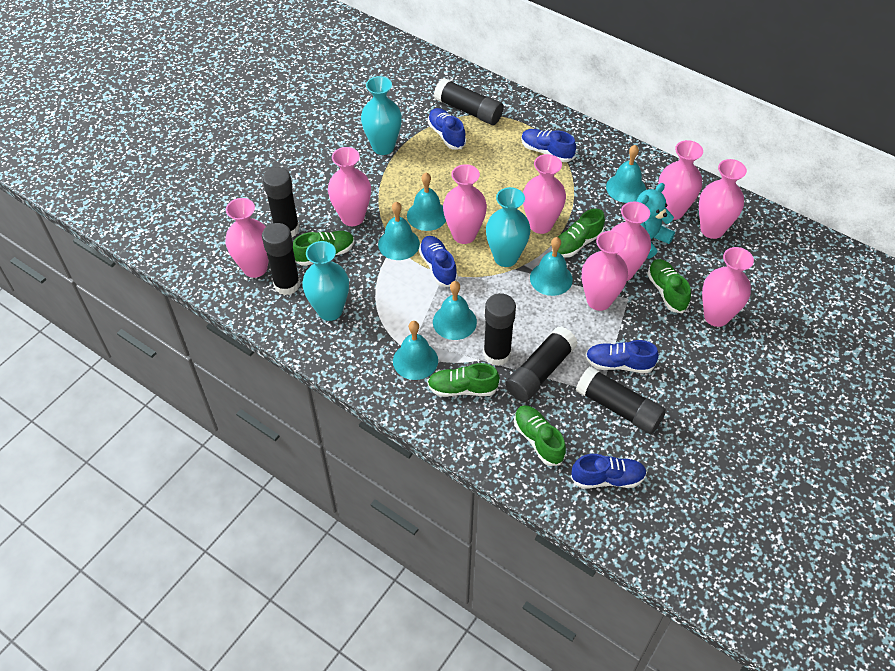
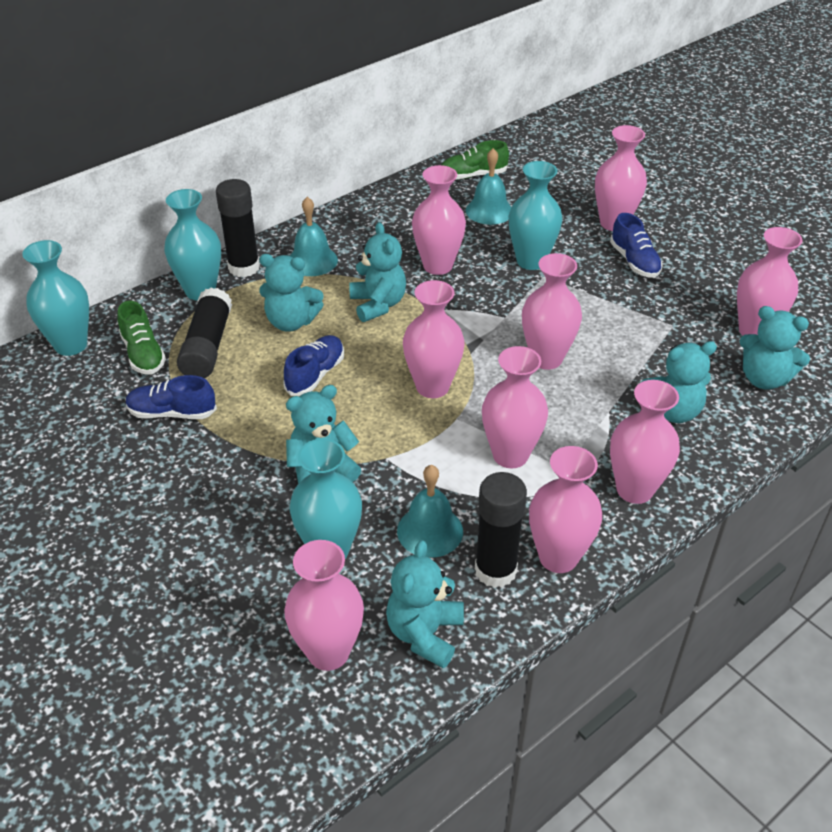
black glue stick: [262,223,300,295] [263,167,300,237] [434,78,504,125] [483,293,516,366] [506,326,578,402] [576,366,666,434] = 6 -> [177,287,232,378] [216,179,260,277] [475,472,527,588] = 3
blue shoe: [419,236,458,287] [428,108,466,150] [521,129,576,162] [570,454,647,488] [585,340,659,373] = 5 -> [126,375,217,419] [283,335,344,396] [610,213,663,278] = 3
green shoe: [293,231,354,266] [427,363,500,397] [514,405,566,466] [552,209,605,258] [647,259,691,313] = 5 -> [117,301,166,374] [441,140,509,180] = 2
turquoise bell: [378,202,420,260] [393,321,438,380] [407,173,446,231] [433,281,477,340] [530,237,573,296] [606,145,646,203] = 6 -> [290,197,338,276] [397,465,463,558] [466,148,511,225] = 3
turquoise teddy bear: [636,183,675,259] = 1 -> [259,254,324,332] [286,385,362,484] [349,222,406,322] [386,540,464,668] [641,341,717,423] [739,306,810,390] = 6
turquoise vase: [302,241,349,321] [361,76,402,155] [486,187,531,267] = 3 -> [22,240,89,356] [164,189,221,301] [290,439,362,558] [509,161,562,270] = 4

